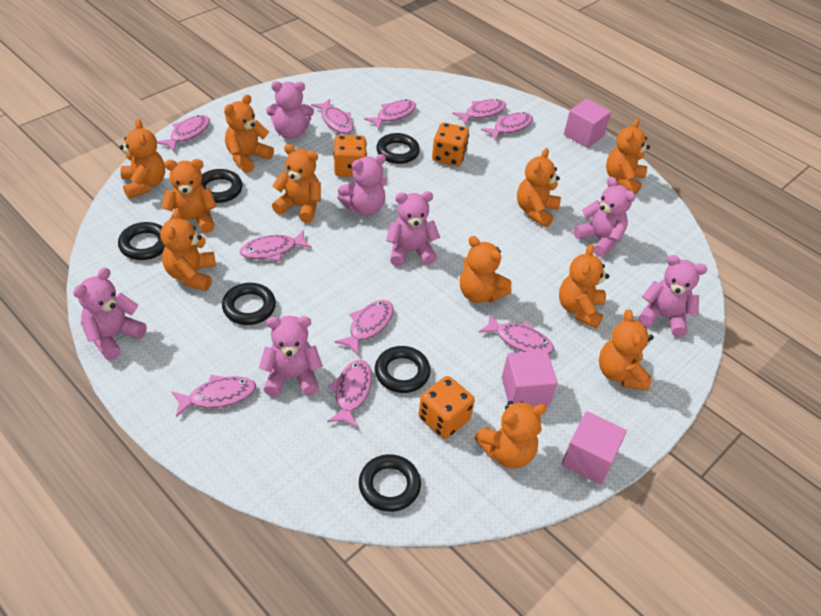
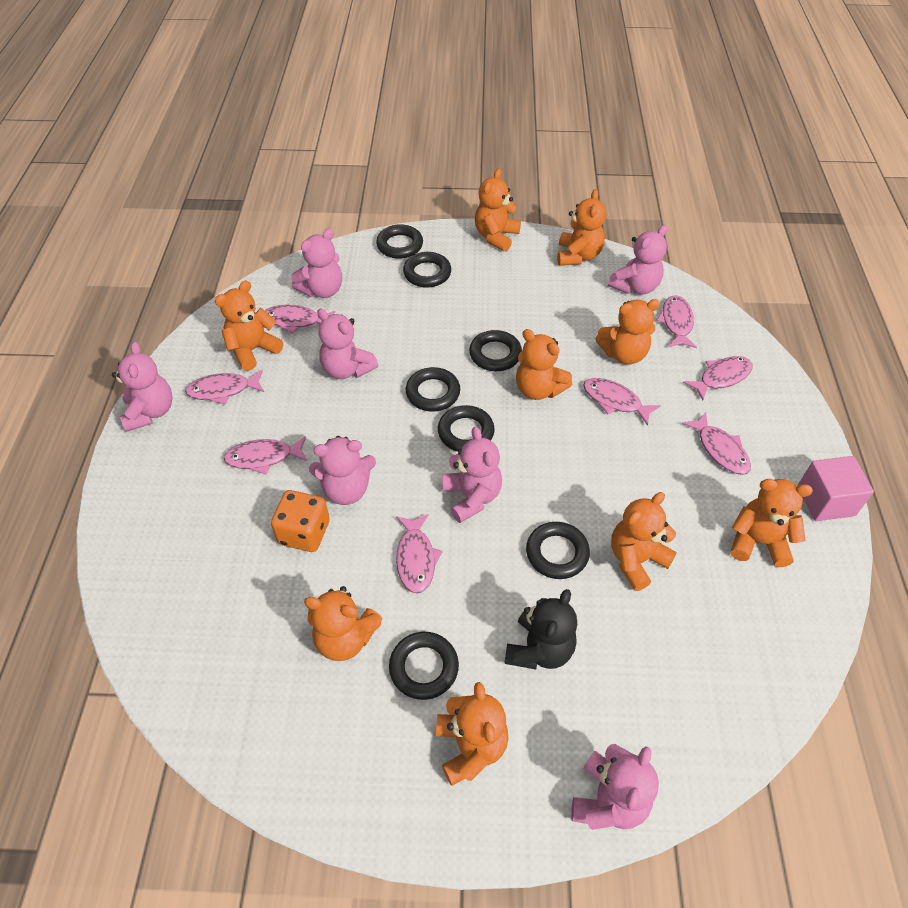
black ring: [118,222,165,260] [201,169,243,203] [222,283,276,325] [359,454,421,512] [375,346,430,393] [376,133,420,164] = 6 -> [376,224,423,259] [389,632,459,700] [403,252,451,288] [406,367,460,412] [438,405,495,452] [469,330,522,371] [526,522,590,579] = 7
black teddy bear: none = 0 -> [504,589,577,669] = 1
orange dice: [334,135,367,177] [419,376,475,439] [432,122,469,166] = 3 -> [271,490,330,552] = 1
orange teddy bear: [120,119,165,199] [161,159,217,233] [161,208,216,291] [224,94,274,173] [272,144,321,223] [460,236,512,303] [474,401,547,469] [517,148,561,227] [559,244,609,329] [599,309,654,391] [606,119,650,195] = 11 -> [215,281,283,371] [304,586,382,661] [436,682,509,786] [475,169,521,252] [516,329,572,400] [557,189,606,266] [595,299,660,365] [611,492,677,591] [731,479,813,567] = 9
pink cube: [502,350,557,407] [562,411,627,484] [564,99,611,148] = 3 -> [797,456,874,521] = 1
pink fish: [157,115,210,152] [171,375,256,417] [240,230,312,261] [311,99,353,134] [327,360,372,429] [334,300,394,355] [364,100,416,130] [452,99,506,125] [478,313,554,354] [481,112,533,141] = 10 -> [185,370,264,404] [224,436,308,474] [265,305,335,333] [396,514,443,593] [583,378,661,426] [656,295,697,348] [682,412,751,475] [683,356,752,401] = 8

